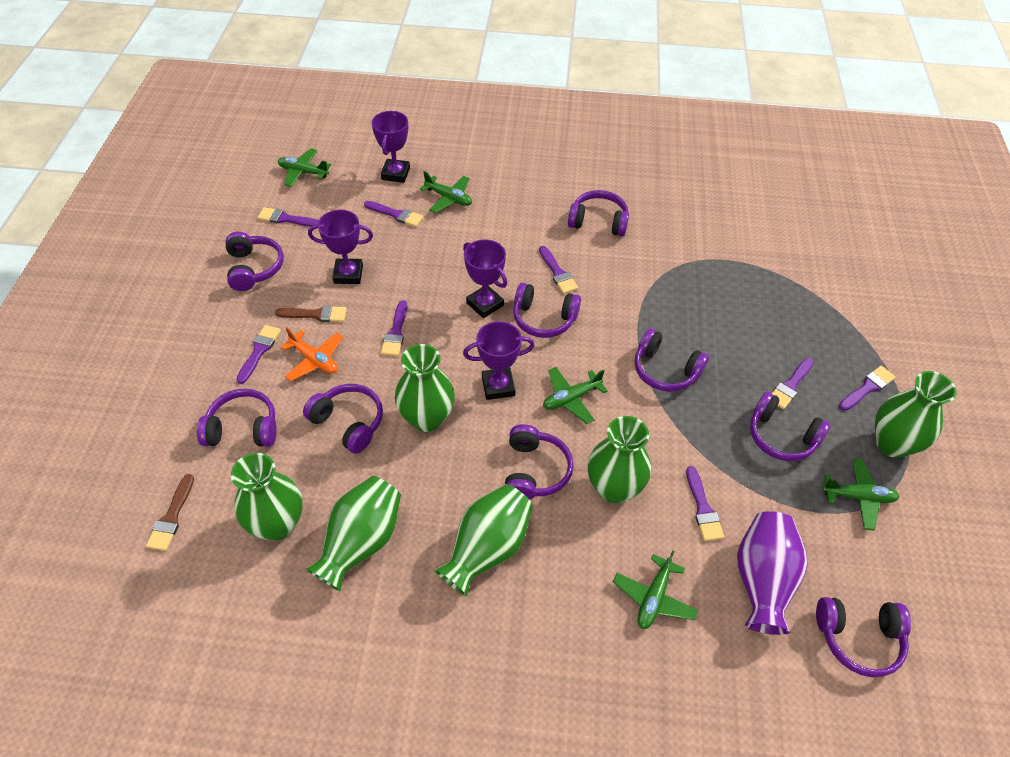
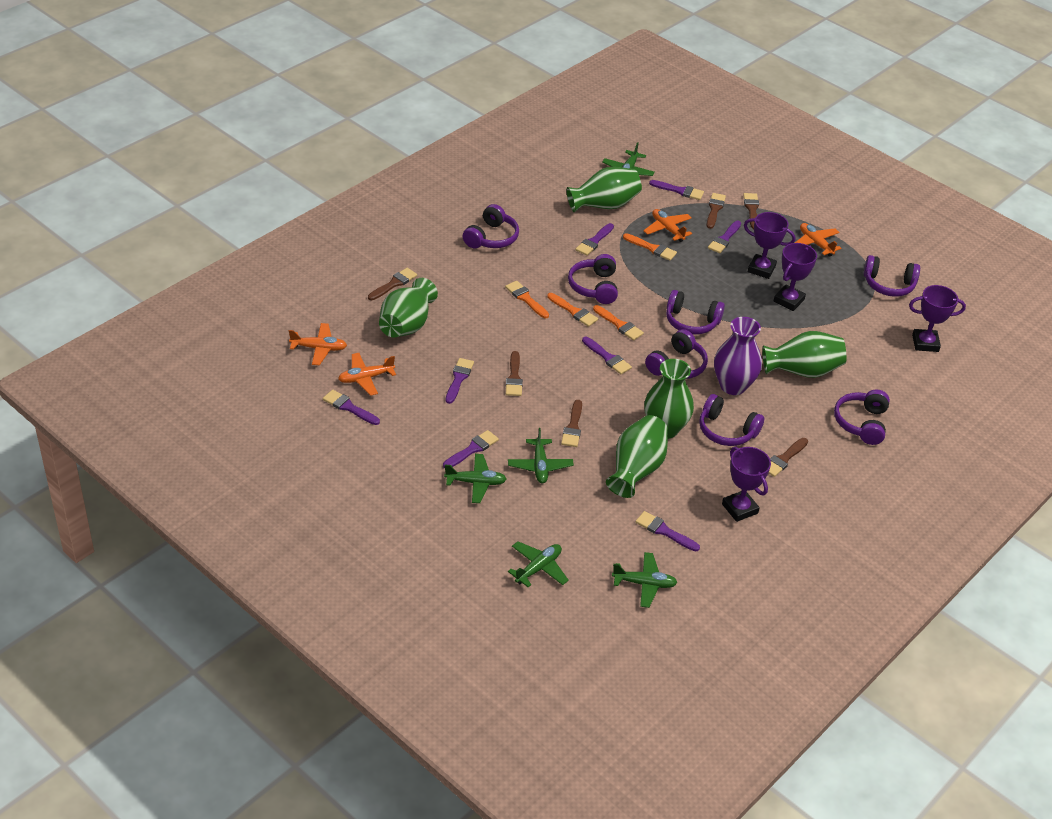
brown brush: [146,474,194,551] [275,305,347,322] = 2 -> [368,268,417,300] [506,351,523,396] [561,400,582,447] [707,193,726,229] [743,193,759,229] [769,438,808,477] = 6
green vase: [231,453,303,541] [306,476,401,592] [395,344,455,432] [434,484,533,597] [588,416,651,503] [875,371,957,458] = 6 -> [379,278,438,338] [566,167,642,213] [606,415,668,498] [644,359,694,439] [762,331,846,378] = 5
orange brush: none = 0 -> [505,281,549,319] [547,293,598,327] [593,305,644,341] [623,233,677,261] = 4
orange plane: [281,327,343,381] = 1 -> [289,323,347,365] [338,353,396,396] [643,209,692,242] [795,223,841,257] = 4
purple headphones: [197,389,277,447] [225,232,284,291] [303,384,383,454] [505,424,574,500] [513,283,581,338] [568,190,629,236] [635,329,709,392] [750,392,831,461] [816,597,911,677] = 9 -> [463,204,519,248] [568,254,618,304] [645,329,708,379] [666,290,725,334] [699,394,764,446] [834,389,890,445] [864,255,920,297] = 7

